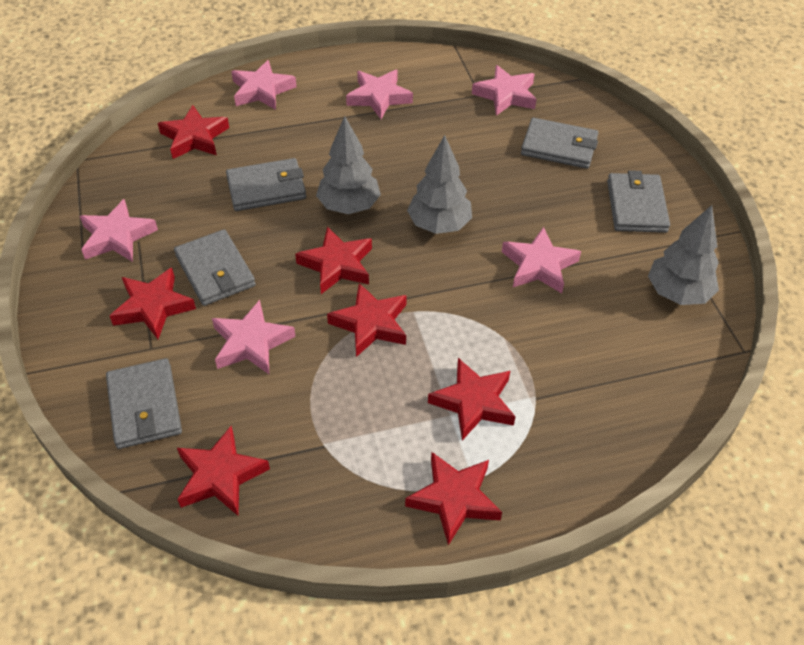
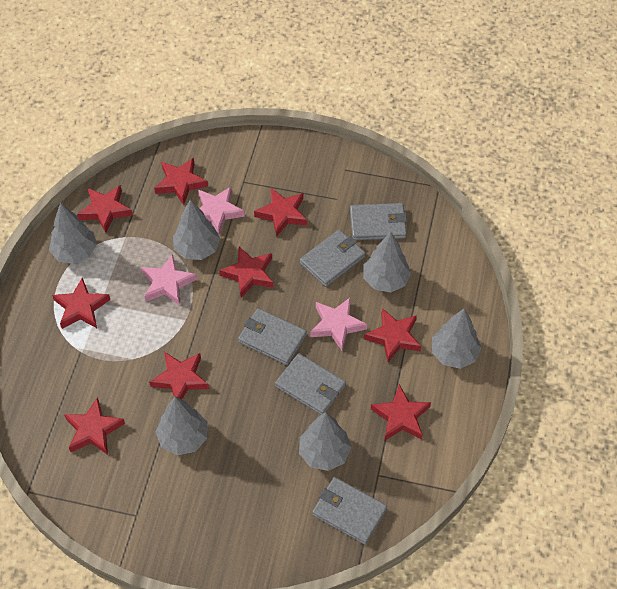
grey tree: [316,116,381,214] [407,135,472,234] [648,205,719,305] = 3 -> [49,203,97,264] [156,397,207,455] [173,199,220,260] [299,412,351,471] [363,232,411,293] [432,309,481,369] = 6
pink star: [80,199,158,262] [212,300,296,374] [231,60,297,110] [346,70,413,119] [472,65,536,116] [502,227,581,293] = 6 -> [141,254,197,306] [198,187,245,235] [310,298,367,350] = 3
red star: [110,268,196,339] [158,105,229,159] [177,426,270,515] [295,227,372,294] [327,283,407,357] [405,452,502,545] [428,358,516,440] = 7 -> [52,278,110,329] [64,397,125,455] [77,185,133,233] [149,352,209,399] [154,158,208,205] [219,247,273,298] [254,188,307,237] [364,308,421,362] [371,384,431,440] = 9

